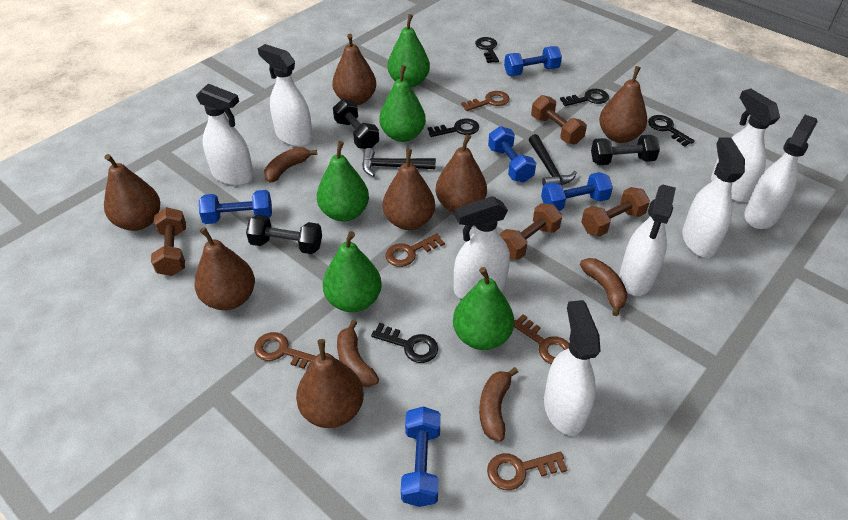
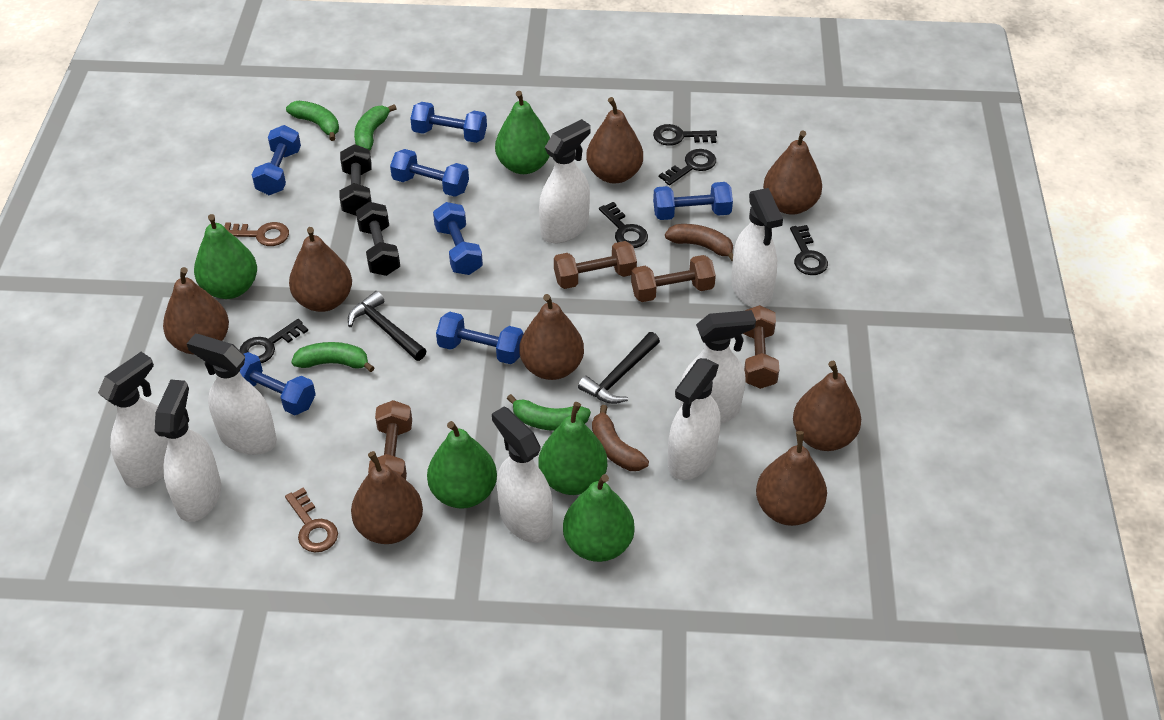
black dumbbell: [246,215,322,254] [333,99,379,149] [591,135,660,165] = 3 -> [339,144,372,216] [356,202,400,276] = 2
blue dumbbell: [199,190,272,224] [401,406,441,507] [488,126,536,183] [504,46,562,76] [541,172,613,211] = 5 -> [240,352,316,415] [252,125,301,195] [390,149,469,197] [410,102,487,143] [433,202,483,275] [436,312,523,364] [653,182,733,220] = 7
brown banana: [264,147,317,183] [337,320,379,387] [479,367,518,441] [580,258,628,316] = 4 -> [592,405,649,471] [665,224,733,262] = 2
brown key: [254,332,316,370] [385,233,445,267] [461,91,510,111] [487,451,568,490] [514,314,569,364] = 5 -> [224,222,289,246] [285,488,338,552] = 2
brown pear: [104,154,160,231] [194,227,255,310] [296,339,364,428] [332,34,376,105] [383,149,435,230] [435,134,487,213] [599,66,647,143] = 7 -> [163,267,229,355] [289,227,352,312] [351,451,423,544] [520,294,584,380] [586,97,643,183] [756,431,827,526] [763,130,822,215] [793,361,861,451] = 8
green banana: none = 0 -> [286,101,339,141] [291,342,375,372] [354,104,397,150] [507,394,591,431] = 4

